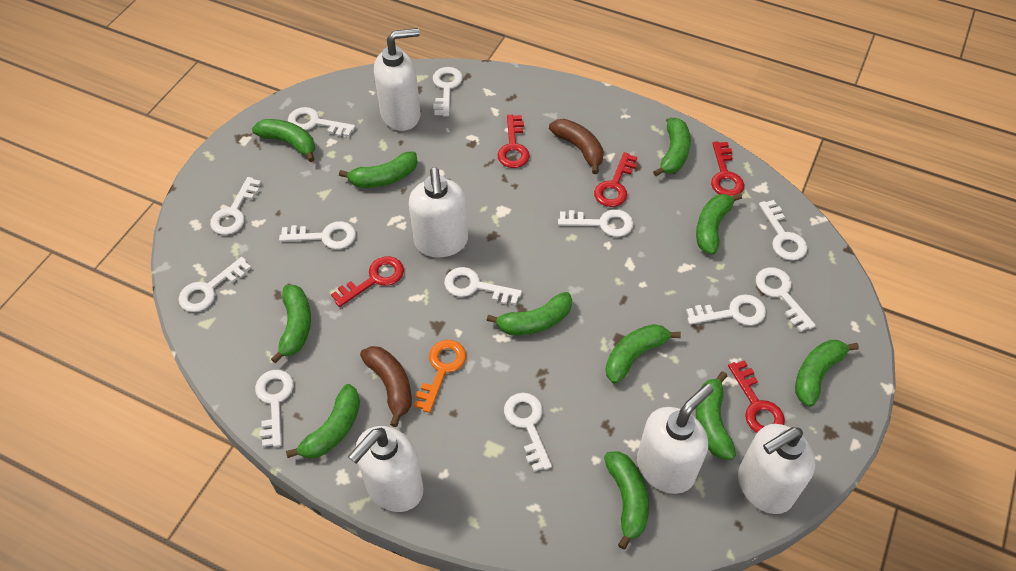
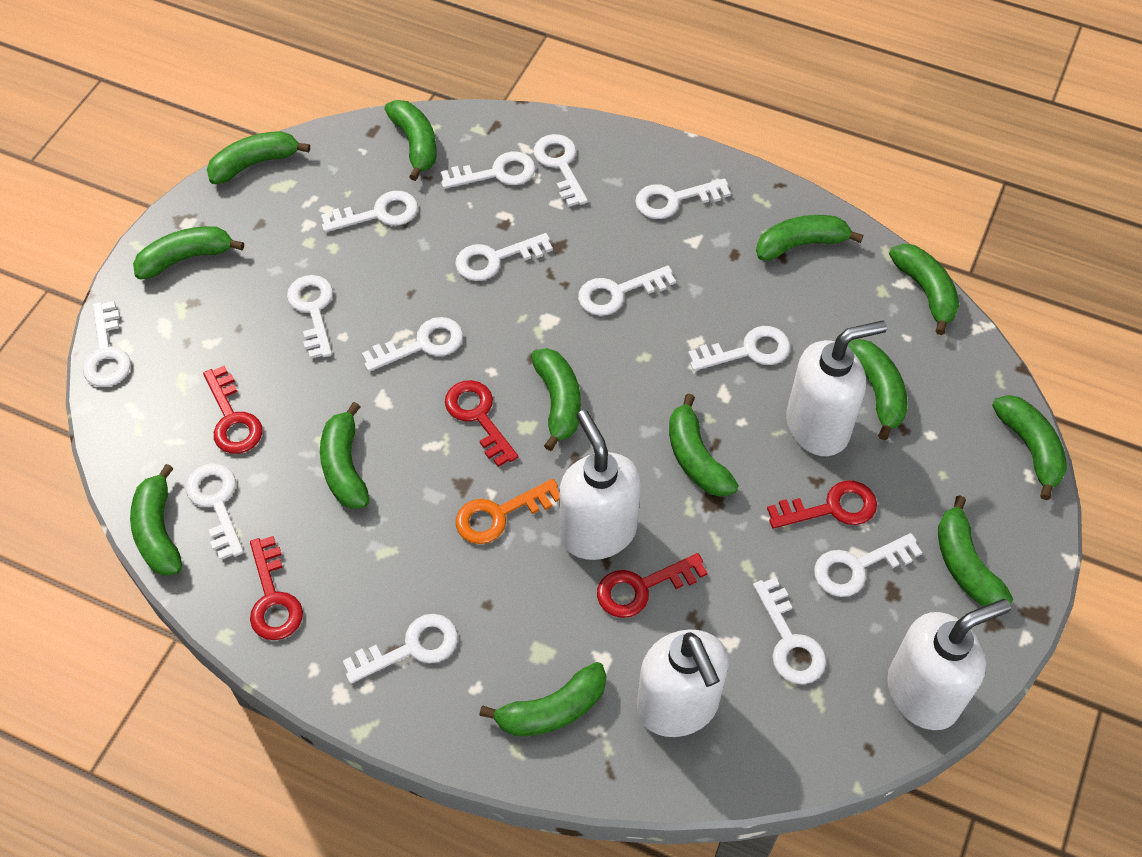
brown banana: [360,346,412,427] [549,119,604,174] = 2 -> none = 0
green banana: [252,119,315,162] [271,285,311,364] [286,384,360,459] [339,151,418,188] [487,292,572,335] [604,451,649,549] [606,324,681,384] [653,118,691,177] [696,193,742,255] [696,371,736,460] [795,340,859,407] = 11 -> [130,464,182,576] [133,226,244,279] [207,131,310,184] [320,402,370,509] [385,100,437,181] [479,662,606,736] [531,348,581,451] [669,393,739,497] [756,215,863,261] [847,339,908,440] [889,244,959,335] [938,495,1013,607] [992,395,1067,500] = 13
white key: [179,257,251,312] [210,177,261,235] [255,370,294,447] [279,221,356,249] [288,107,355,137] [433,67,463,116] [444,267,522,305] [504,393,552,472] [558,209,633,237] [686,294,766,326] [756,267,816,332] [759,200,808,260] = 12 -> [83,301,131,387] [186,463,244,560] [287,275,333,359] [321,191,418,232] [343,614,458,684] [362,317,463,372] [441,151,536,189] [455,233,553,281] [534,134,588,207] [578,266,676,316] [635,179,731,219] [688,326,790,371] [753,577,826,684] [814,533,922,597] = 14
white soap dispenser: [348,426,424,512] [374,28,421,131] [409,167,468,258] [637,383,714,494] [738,424,815,514] = 5 -> [559,410,641,560] [637,630,729,737] [786,321,887,456] [887,599,1011,730] = 4

